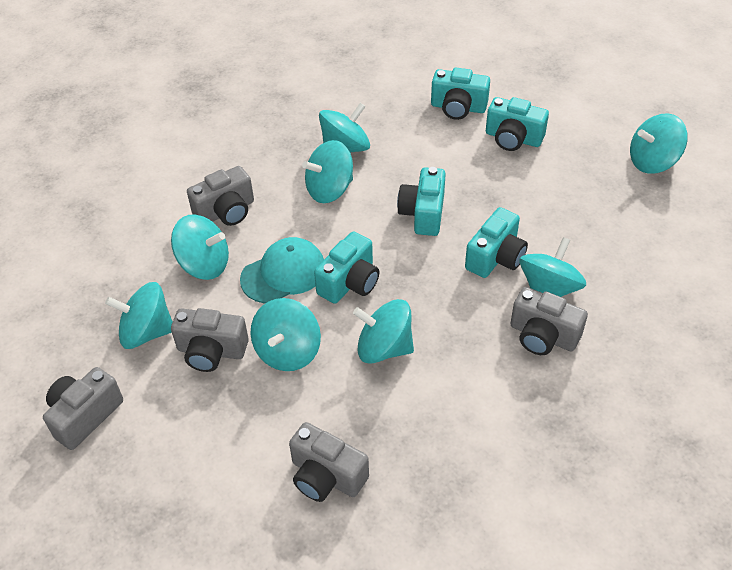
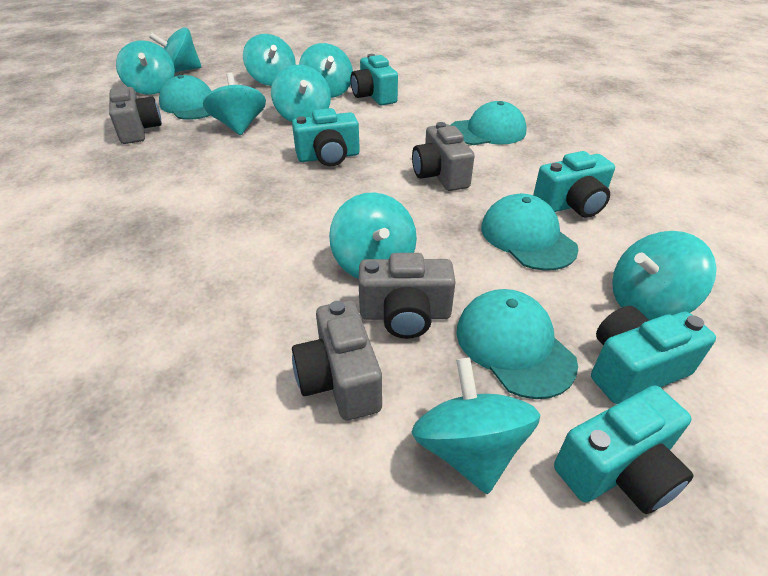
grey camera: [43,367,123,450] [171,308,249,372] [187,166,254,226] [289,422,369,502] [510,287,588,355] = 5 -> [109,87,162,144] [292,300,382,420] [358,253,456,339] [412,122,475,191] = 4
turquoise cap: [240,237,324,303] = 1 -> [159,75,211,120] [450,101,527,145] [456,289,578,399] [481,194,579,271] = 4
turquoise spinning top: [105,282,173,349] [171,214,229,280] [250,298,321,371] [302,140,353,203] [319,103,370,153] [353,299,414,363] [519,237,586,297] [630,113,688,174] = 8 -> [116,40,175,95] [149,28,202,73] [203,73,266,136] [243,34,296,86] [271,65,331,122] [299,43,353,98] [329,192,417,279] [411,357,540,494] [612,231,717,320] = 9

